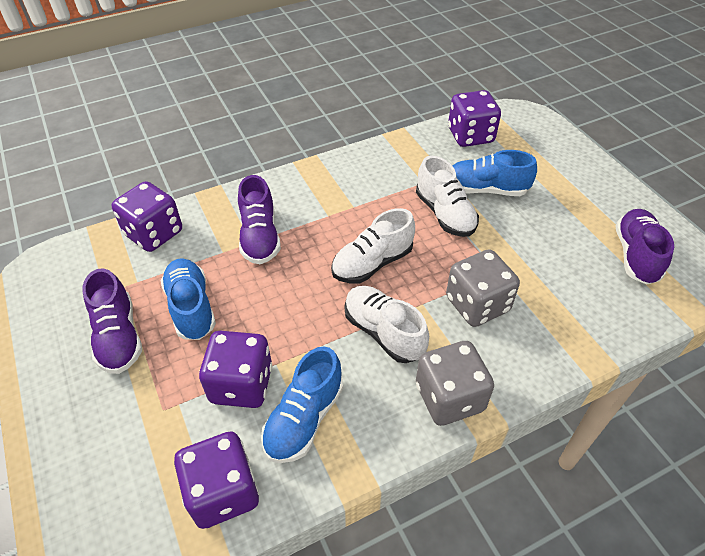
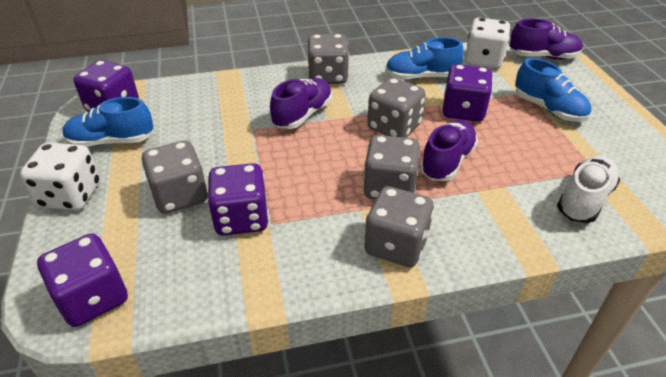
grey dice: [416,341,494,426] [446,249,520,327] = 2 -> [142,141,208,214] [307,34,349,84] [363,135,420,199] [364,186,434,267] [367,77,426,138] = 5
white dice: none = 0 -> [20,143,100,210] [465,18,511,68] = 2
white shoe: [331,208,415,284] [344,286,429,363] [416,156,479,237] = 3 -> [557,156,620,223] = 1

